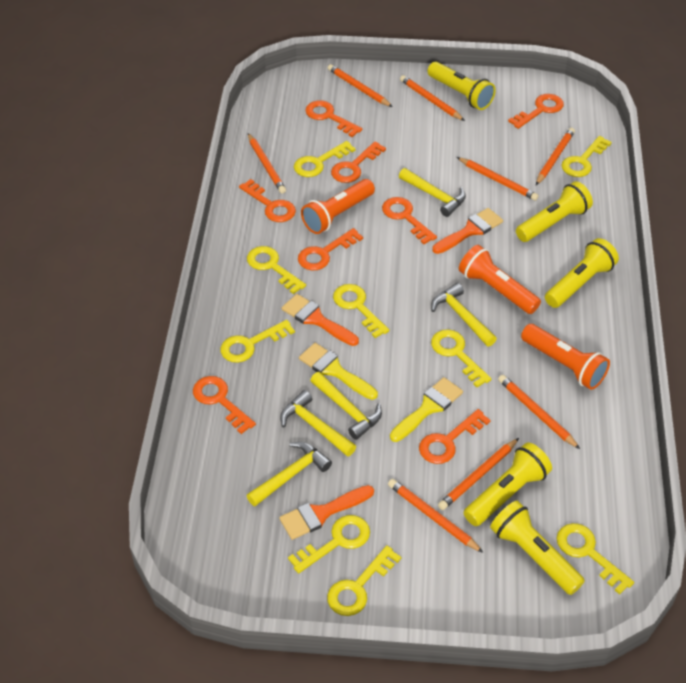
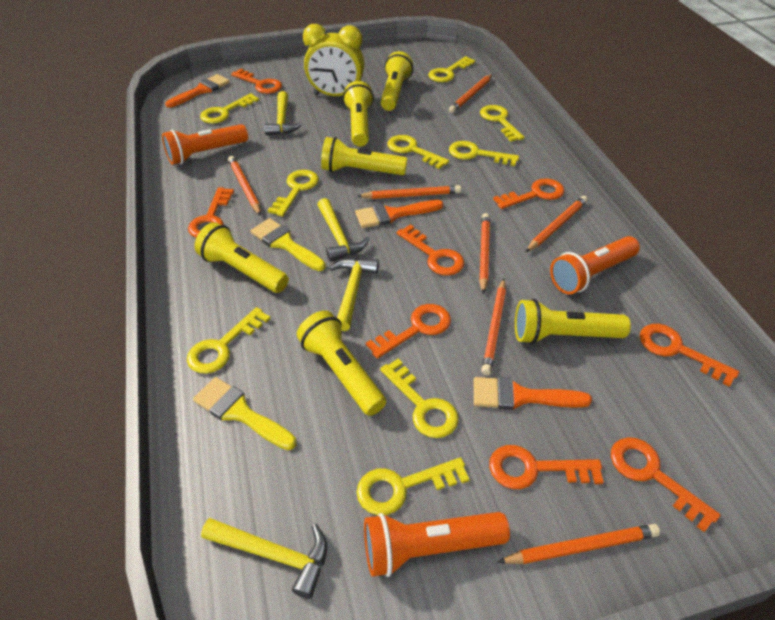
orange pencil: [248,133,286,194] [328,64,393,107] [388,479,484,553] [400,75,465,121] [438,438,519,510] [457,157,539,201] [498,375,580,449] [536,128,575,185] = 8 -> [228,156,261,215] [358,185,461,199] [449,74,493,113] [479,213,490,294] [481,279,506,375] [498,524,660,564] [526,196,588,252] = 7
yellow clock: none = 0 -> [303,24,364,96] = 1
yellow flashlight: [427,62,496,110] [464,442,552,526] [490,501,585,595] [516,181,593,242] [545,238,619,308] = 5 -> [195,222,289,293] [297,310,386,416] [321,137,408,175] [343,81,374,146] [381,51,413,111] [515,299,631,344] = 6
yellow hammer: [247,442,332,506] [280,390,356,457] [310,372,382,440] [399,168,466,217] [431,283,497,347] = 5 -> [201,518,327,599] [264,91,302,135] [317,198,369,262] [330,258,379,331] = 4

